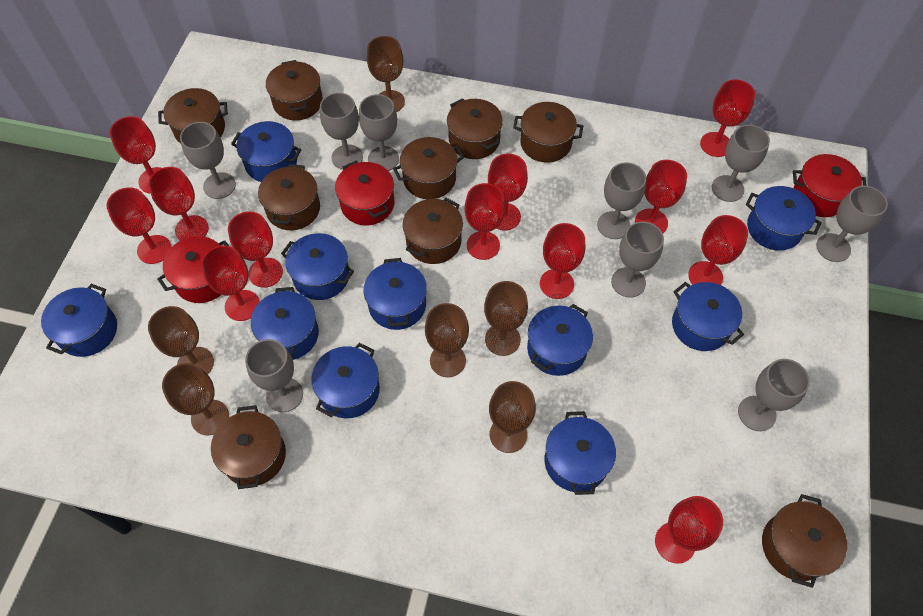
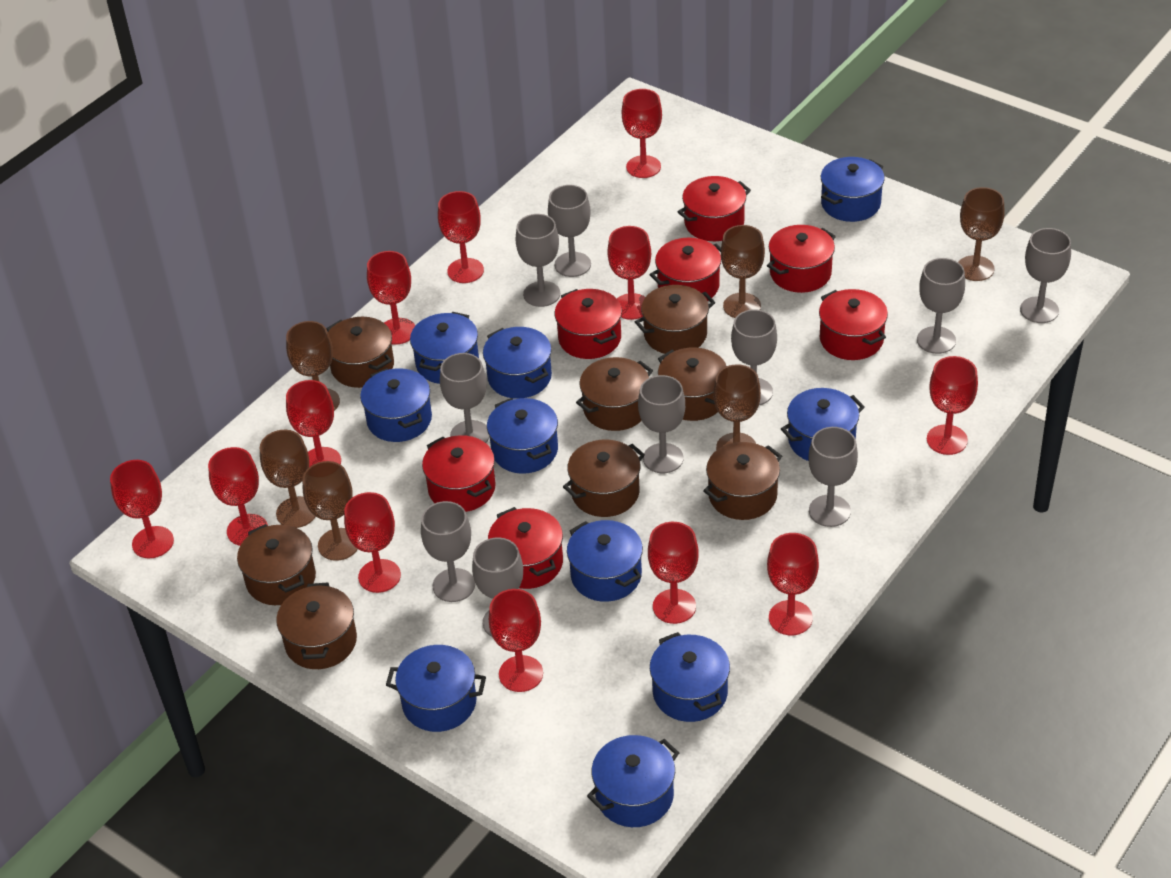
brown pot: [158,88,228,144] [211,405,286,489] [258,164,320,230] [266,60,323,121] [393,137,464,199] [403,198,463,264] [447,98,503,159] [513,102,583,163] [762,494,847,588] = 9 -> [237,524,316,605] [276,583,357,669] [327,317,394,388] [563,440,645,517] [576,357,653,431] [635,285,715,354] [658,347,726,421] [703,442,782,520] = 8
grey goblet: [180,122,236,199] [245,339,303,412] [320,93,363,170] [359,94,399,171] [597,162,646,239] [611,222,664,298] [712,125,770,202] [738,359,810,431] [816,186,888,262] = 9 -> [421,501,475,602] [440,353,490,443] [472,537,523,637] [516,214,560,307] [548,185,591,277] [638,375,685,473] [731,309,777,405] [808,427,858,527] [917,258,965,354] [1020,228,1071,323] = 10
red pot: [157,236,229,303] [335,160,394,225] [793,154,867,217] = 3 -> [422,435,496,512] [488,507,563,589] [555,289,622,359] [649,238,721,301] [678,176,751,241] [767,225,836,293] [819,289,888,360] = 7

